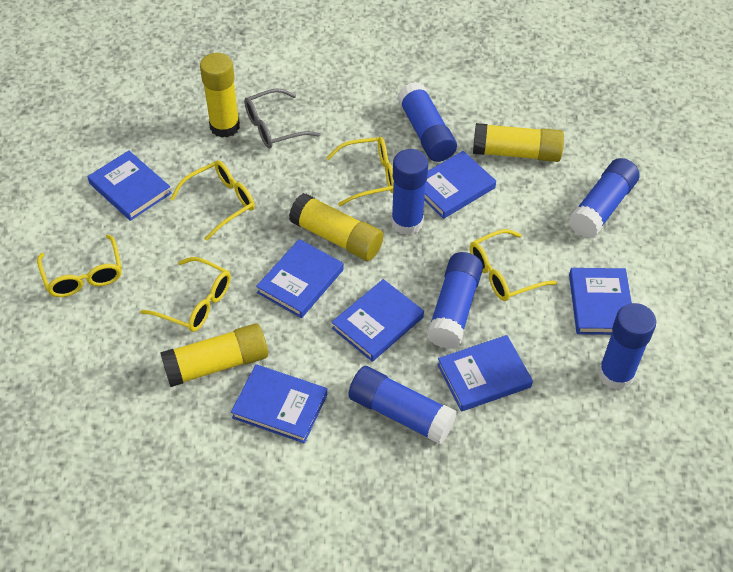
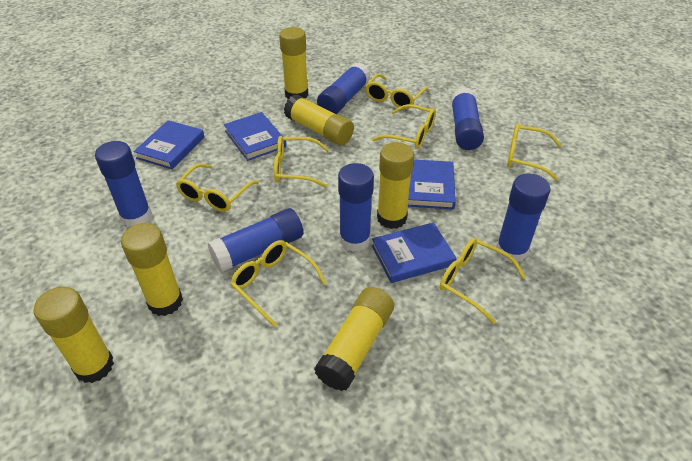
blue book: [88,150,172,221] [231,365,327,443] [256,239,344,318] [332,279,424,362] [424,151,496,219] [437,335,533,411] [569,268,632,335] = 7 -> [134,120,205,169] [224,112,286,161] [372,222,457,283] [408,160,456,210] = 4
grey glasses: [244,88,321,148] = 1 -> none = 0
yellow glasses: [37,235,122,297] [140,257,231,332] [170,161,255,241] [326,137,394,206] [470,229,557,301] = 5 -> [176,163,259,212] [230,240,327,327] [274,136,329,188] [365,74,429,110] [372,104,436,149] [440,238,526,324] [507,123,562,181] = 7
yellow glue stick: [160,323,268,387] [200,53,240,138] [289,193,384,261] [473,123,564,162] = 4 -> [34,287,114,383] [121,223,183,316] [279,27,308,99] [284,95,354,145] [314,287,394,391] [377,142,414,229] = 6

